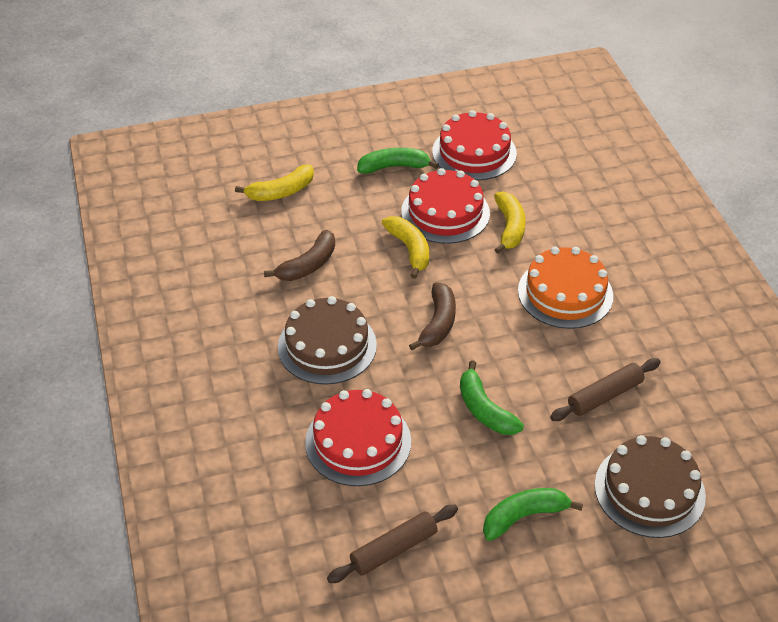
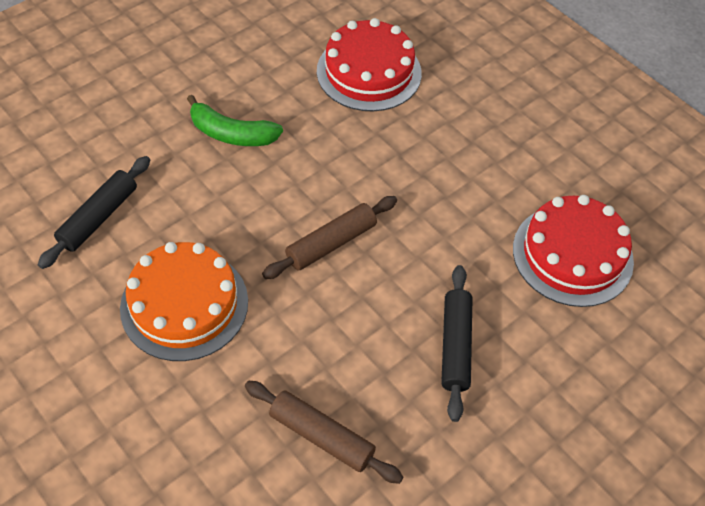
black rolling pin: none = 0 -> [38,156,150,269] [441,265,473,422] = 2
brown banana: [264,230,335,281] [409,282,456,350] = 2 -> none = 0
brown cake: [278,296,377,385] [595,435,706,538] = 2 -> none = 0
green banana: [357,148,439,174] [460,360,524,435] [483,488,583,541] = 3 -> [187,95,283,146] = 1
red cake: [305,389,411,486] [401,168,490,244] [432,110,517,180] = 3 -> [317,18,422,111] [513,195,634,307] = 2
yellow banana: [235,164,314,201] [382,216,429,279] [494,192,526,254] = 3 -> none = 0

